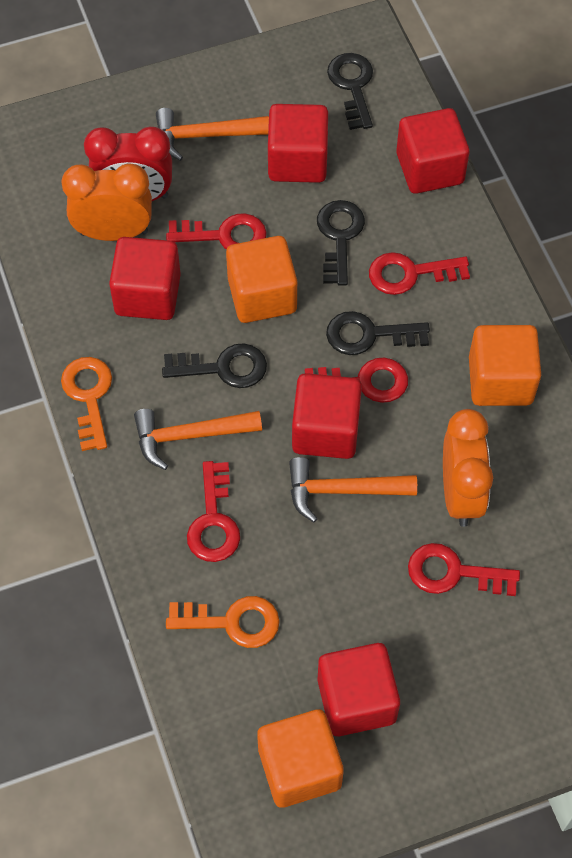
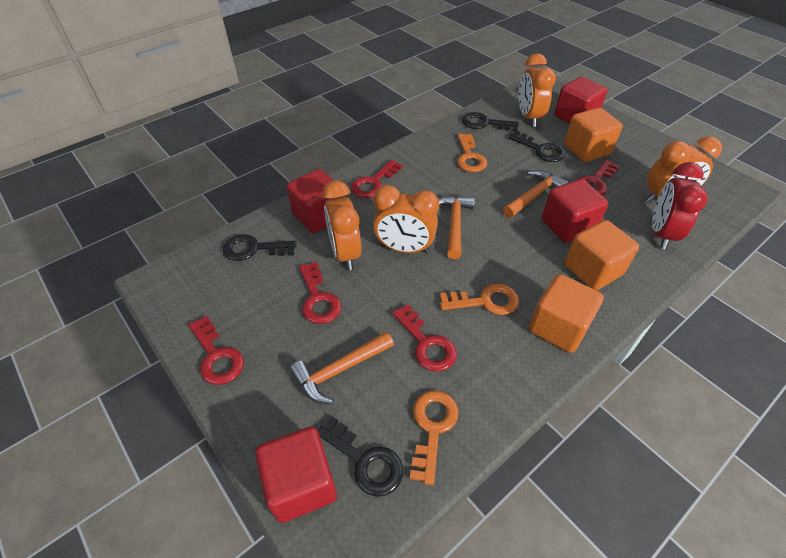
orange clock: [61,163,152,241] [443,409,493,527] = 2 -> [322,181,362,270] [373,185,439,253] [519,53,556,127] [645,136,722,203] = 4
orange key: [61,357,112,451] [166,596,280,648] = 2 -> [410,391,459,485] [440,284,519,315] [457,134,487,172] = 3
red cube: [109,237,181,320] [268,104,328,183] [292,373,362,459] [317,643,400,736] [396,108,470,194] = 5 -> [255,427,337,523] [286,169,342,233] [542,179,608,243] [554,76,608,124] = 4

